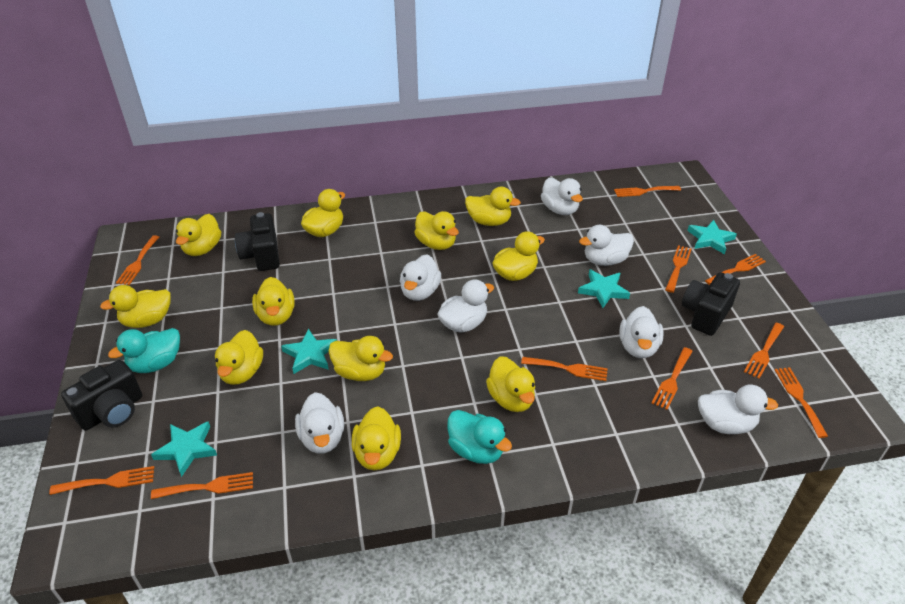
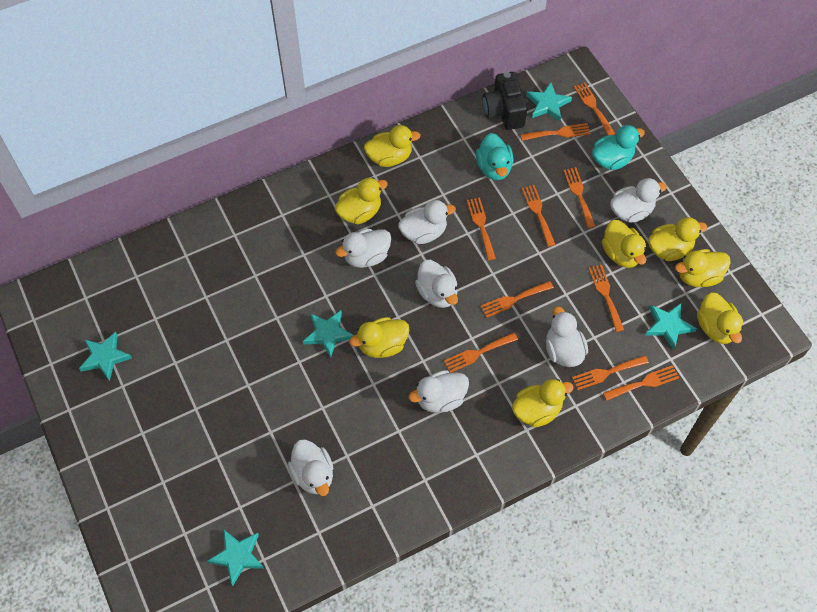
black camera: [61,360,142,431] [235,212,280,271] [682,272,740,336] = 3 -> [482,72,527,130] = 1
turquoise star: [151,421,217,477] [281,329,337,374] [578,269,630,308] [687,220,737,254] = 4 -> [79,331,132,381] [207,530,264,586] [303,310,354,358] [526,82,572,121] [645,303,697,350] = 5
yellow duck: [100,285,171,328] [176,214,221,256] [215,330,263,385] [252,277,295,326] [301,189,345,237] [329,336,393,381] [352,406,401,471] [414,211,459,250] [465,187,521,226] [486,356,535,412] [492,231,545,281] = 11 -> [335,177,388,224] [349,317,410,358] [364,125,421,167] [512,379,574,427] [602,220,646,268] [648,217,707,261] [675,249,731,287] [697,292,744,344] = 8

